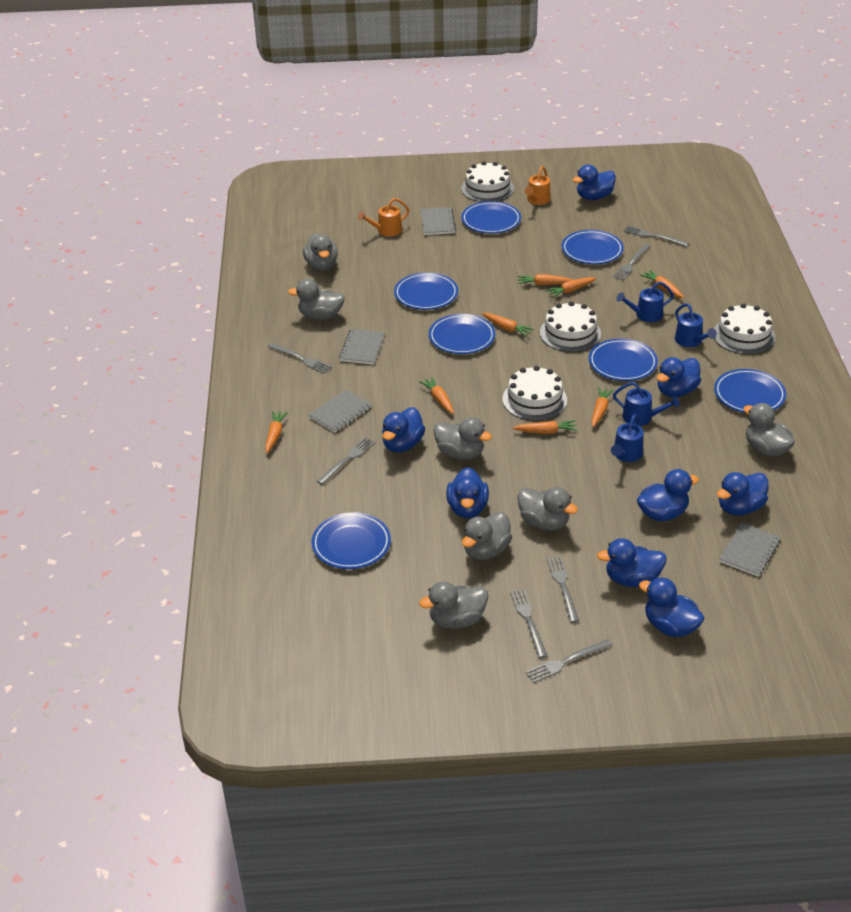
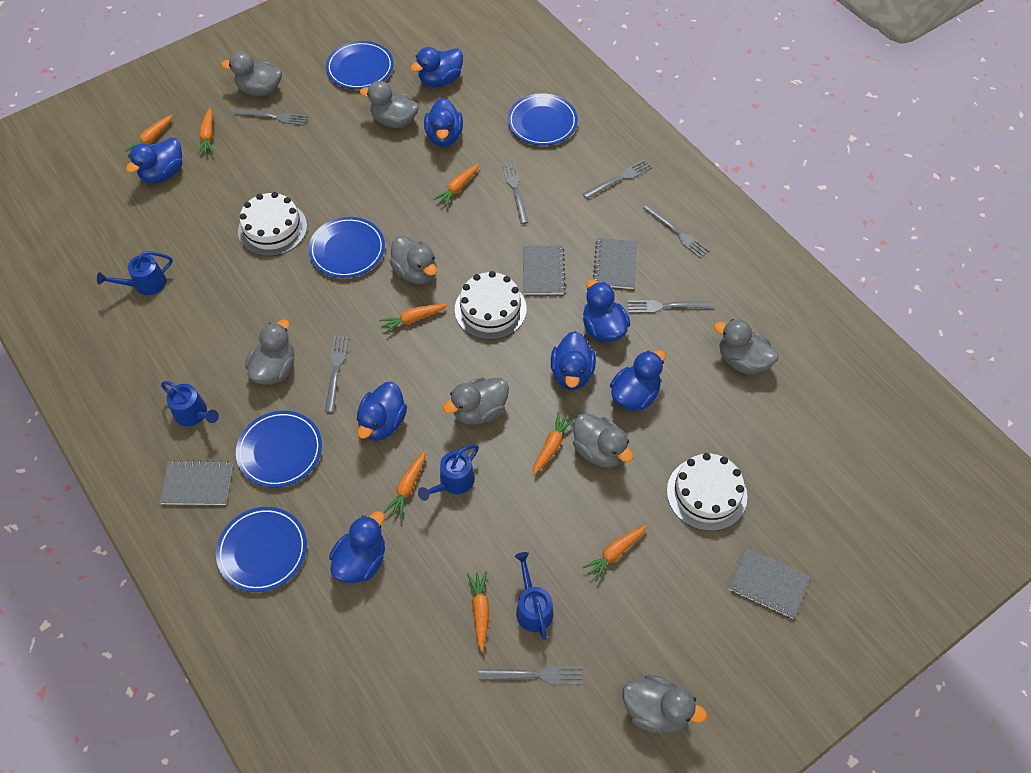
blue plate: [312,512,391,569] [394,272,458,310] [429,314,495,354] [461,201,521,233] [562,230,624,264] [589,339,658,381] [714,369,786,413] = 7 -> [216,507,307,592] [236,411,322,488] [308,217,385,278] [326,41,394,89] [508,93,578,146] = 5
grey duck: [288,279,345,320] [303,233,338,271] [419,582,488,629] [433,417,492,460] [462,512,512,560] [518,487,578,531] [743,403,795,457] = 7 -> [221,51,282,96] [245,320,294,385] [360,81,419,128] [389,235,437,284] [443,377,509,425] [573,413,633,468] [622,675,707,734] [714,319,779,375] = 8
orange watering can: [358,198,409,236] [525,166,551,205] = 2 -> none = 0
white cake: [461,161,514,202] [502,366,567,421] [540,301,601,352] [714,303,776,355] = 4 -> [238,192,307,256] [455,271,527,340] [667,453,747,531] = 3

